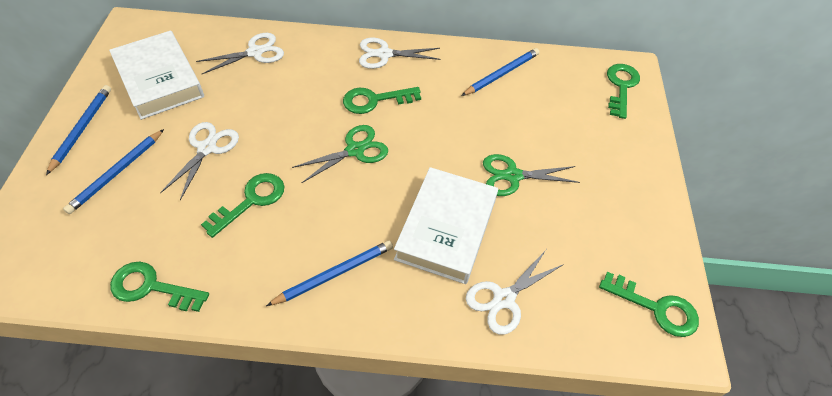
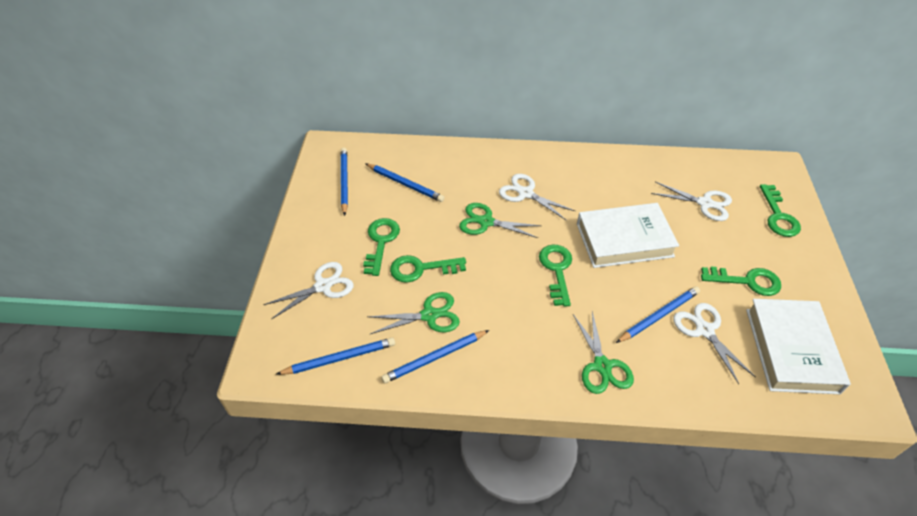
blue pencil: [46,85,111,175] [63,129,164,214] [266,240,393,306] [461,48,539,96] = 4 -> [276,337,395,375] [340,147,348,216] [365,163,445,202] [381,330,489,383] [616,286,700,343] = 5
green scissors: [292,125,388,183] [483,154,580,196] = 2 -> [368,292,460,334] [459,203,541,238] [573,312,634,394] = 3

